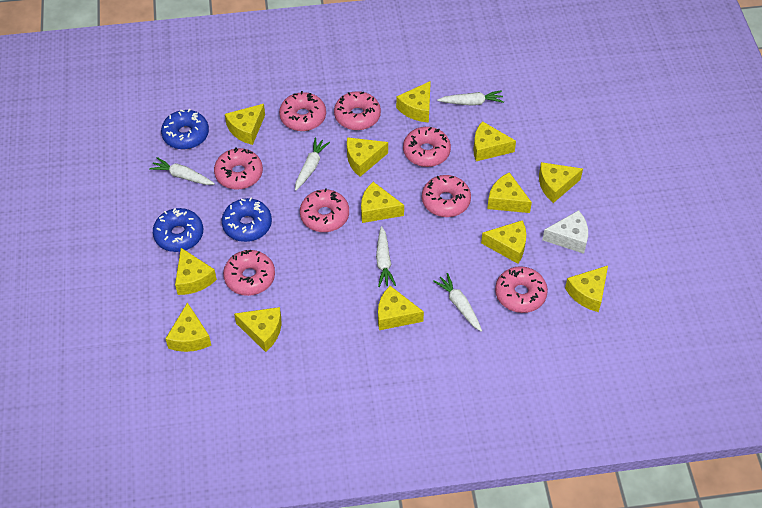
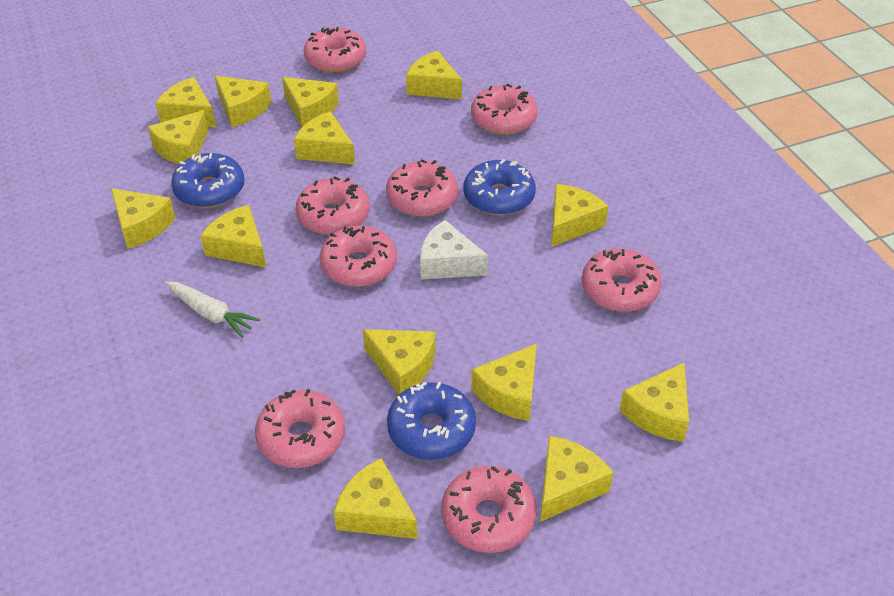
white carrot: [149,157,215,185] [295,138,330,191] [376,226,396,287] [433,273,482,332] [437,90,504,106] = 5 -> [165,281,260,338] = 1
yellow cheese: [166,302,211,352] [175,248,217,295] [225,104,265,145] [234,307,281,352] [347,137,388,177] [361,182,404,223] [378,286,424,330] [396,81,431,123] [473,121,516,161] [481,220,526,264] [487,172,532,213] [539,162,583,203] [565,266,608,312] = 13 -> [111,188,175,249] [148,110,209,164] [155,77,216,127] [200,205,266,268] [215,76,271,127] [282,77,339,127] [294,111,355,165] [334,458,418,539] [363,329,436,394] [406,51,462,99] [471,344,537,421] [540,436,614,522] [551,184,608,247] [619,363,689,442] = 14

